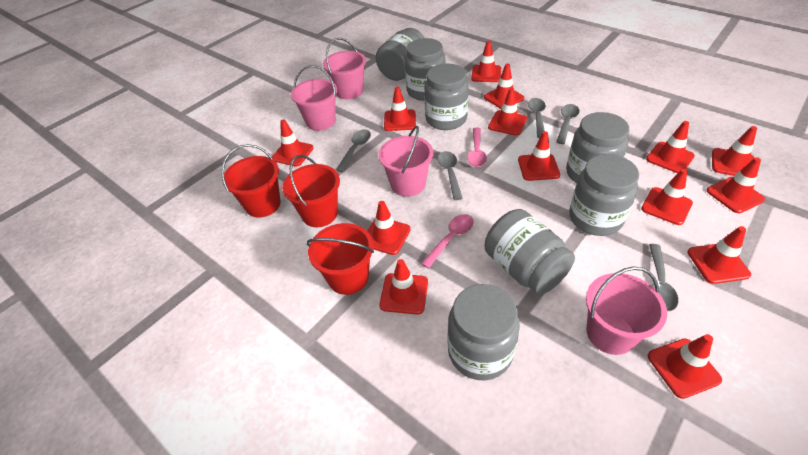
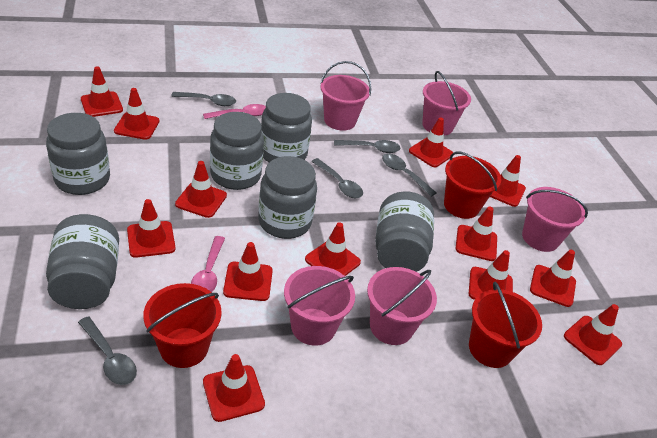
grey jar: [376,28,425,81] [405,38,445,101] [424,64,469,130] [448,284,520,380] [484,209,575,295] [566,112,629,183] [569,154,639,236] = 7 -> [46,113,110,195] [46,214,119,309] [210,112,264,190] [258,156,317,239] [261,93,312,162] [375,191,434,272] = 6
pink bucket: [291,65,337,131] [323,38,366,99] [378,126,433,197] [586,267,667,355] = 4 -> [284,266,355,346] [320,61,371,131] [367,267,437,345] [422,71,471,136] [522,187,588,252] = 5
red traffic cone: [272,119,314,167] [368,201,411,255] [379,259,428,315] [384,87,416,131] [471,41,501,82] [484,64,524,109] [488,88,527,136] [518,131,560,181] [641,169,693,225] [646,121,695,173] [648,334,722,399] [687,226,751,284] [706,157,765,213] [712,126,757,176] = 14 -> [81,67,123,117] [114,88,160,140] [127,199,176,258] [175,161,227,218] [203,354,265,422] [223,242,273,301] [305,222,361,276] [409,117,453,167] [455,206,497,261] [469,250,513,300] [490,155,526,207] [530,250,576,307] [564,304,622,365] = 13

